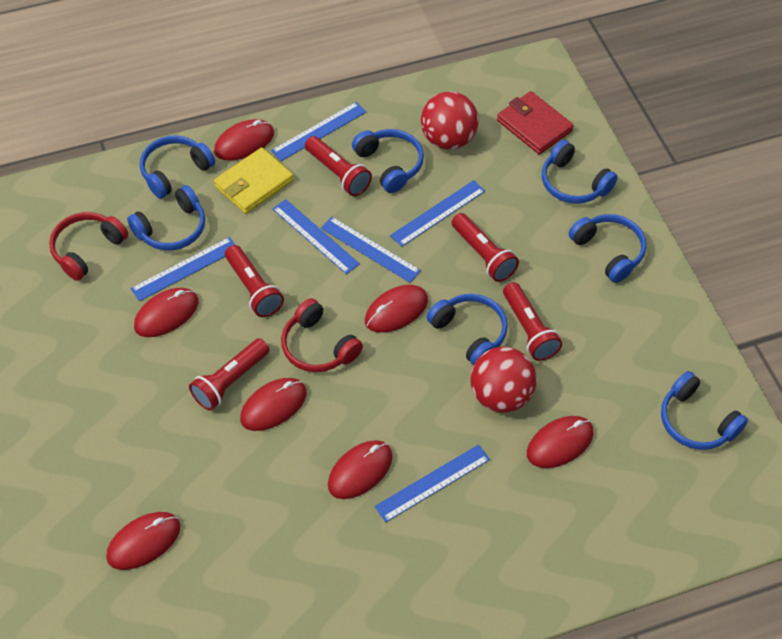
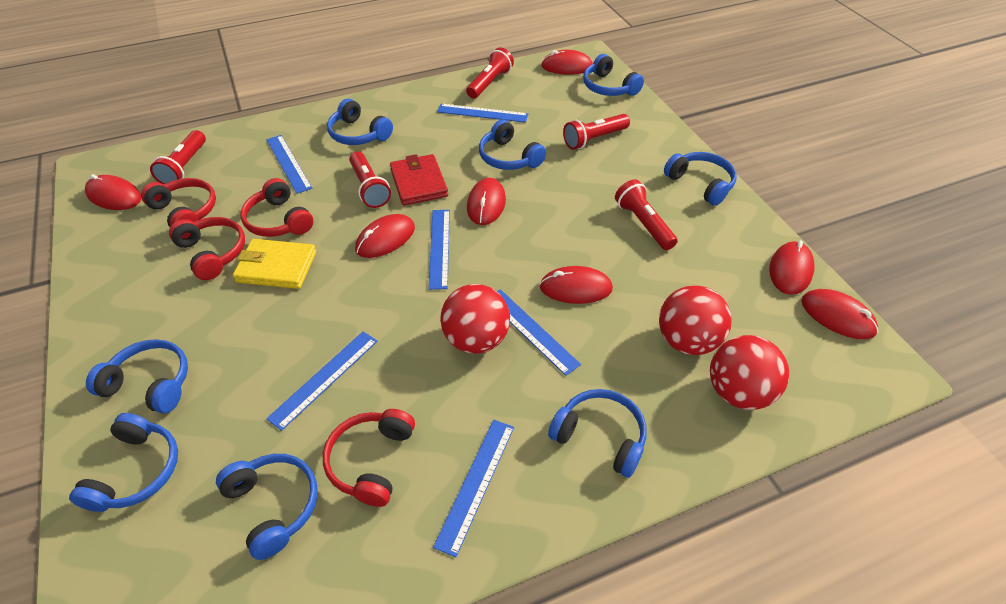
blue headphones: [127,185,205,250] [140,135,215,199] [352,129,424,193] [427,294,508,366] [542,140,618,204] [569,214,646,283] [661,371,748,450] = 7 -> [69,413,178,512] [86,339,188,413] [216,454,318,560] [327,99,393,145] [479,120,546,170] [548,389,647,478] [583,54,644,96] [664,152,736,206] = 8
red ball: [421,91,478,150] [470,347,537,413] = 2 -> [440,284,510,354] [659,285,732,355] [710,335,789,410] = 3
red headphones: [49,212,128,281] [281,298,363,372] = 2 -> [141,178,216,227] [169,217,245,280] [241,178,313,237] [323,409,415,507] = 4

